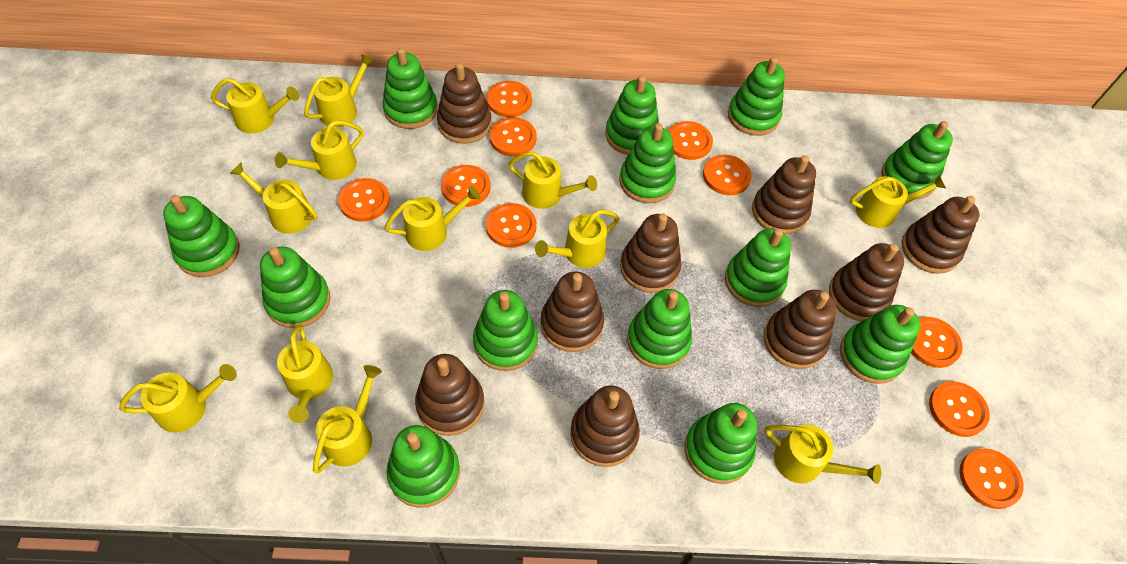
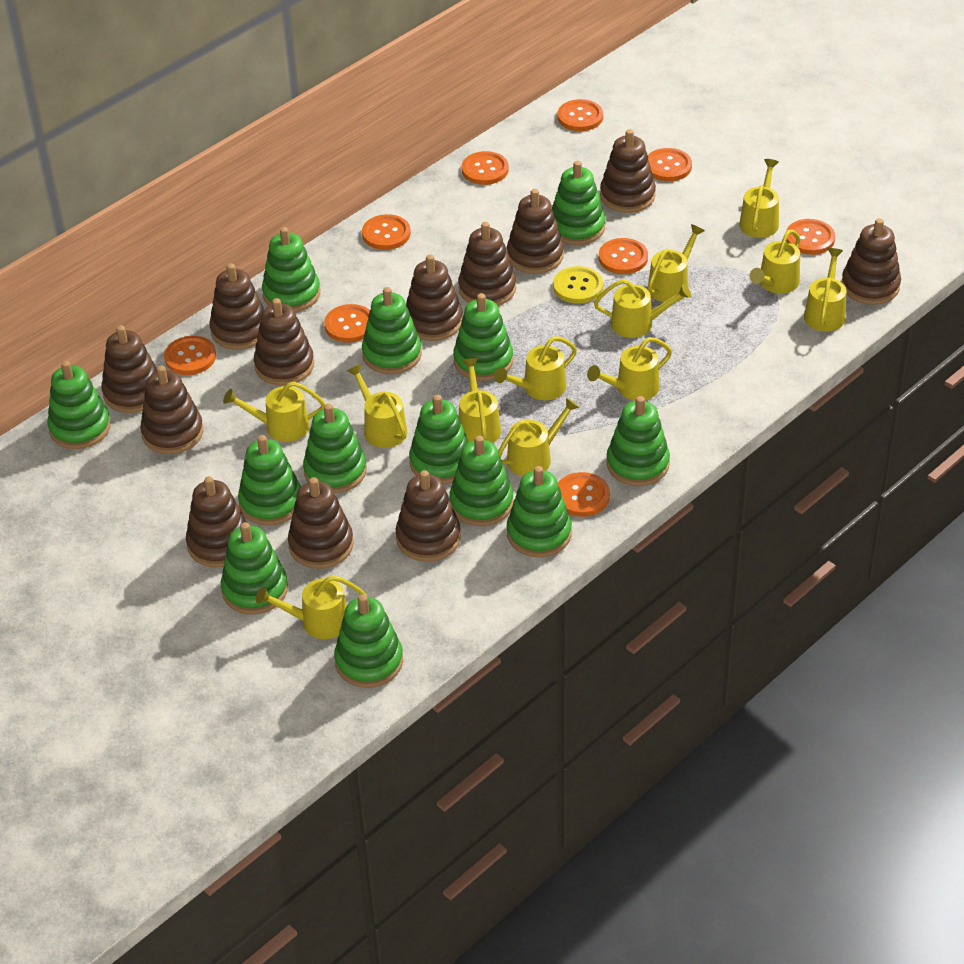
brown stacking toy: [415,354,484,436] [437,62,492,144] [541,272,604,352] [570,385,640,467] [620,213,681,293] [752,155,816,234] [764,290,837,369] [829,243,904,321] [902,196,980,274] = 9 -> [101,325,157,413] [140,365,203,454] [186,476,247,568] [209,263,264,350] [254,298,314,386] [288,477,353,569] [396,470,461,562] [406,254,463,341] [458,222,516,306] [507,189,564,274] [600,129,656,213] [842,218,901,305] = 12
orange button: [338,178,390,221] [441,165,491,207] [486,203,537,248] [487,81,532,118] [490,117,537,156] [668,121,713,160] [703,155,751,195] [911,317,963,368] [929,381,990,437] [959,448,1024,509] = 10 -> [164,336,216,375] [324,304,370,343] [362,214,411,250] [462,151,509,185] [558,99,603,131] [558,472,610,517] [599,238,648,274] [648,148,692,181] [786,219,835,255] = 9
yellow button: none = 0 -> [553,266,603,304] = 1

